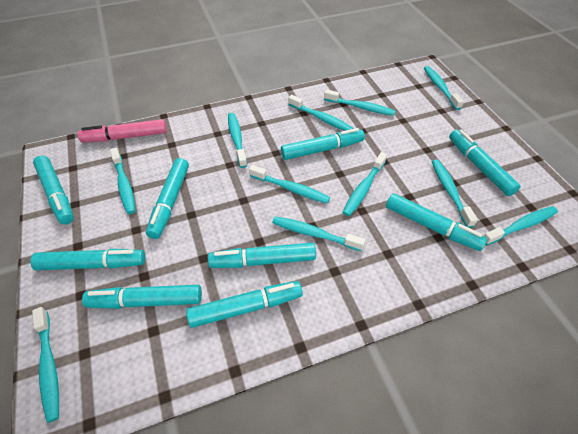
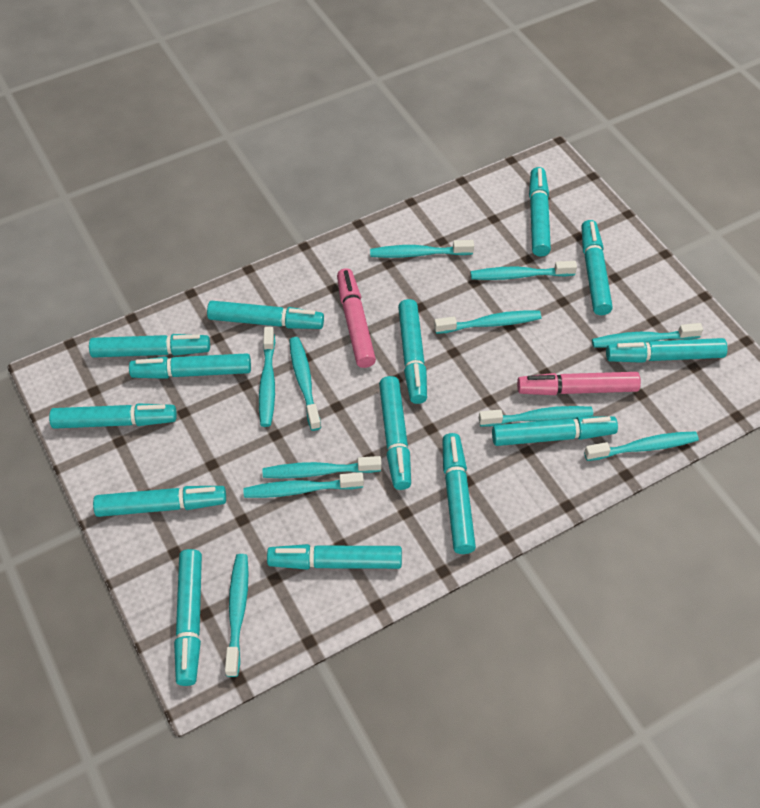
pink marker: [78,119,167,143] = 1 -> [337,268,376,368] [517,372,641,395] = 2
turquoise marker: [30,249,145,270] [33,155,74,225] [82,285,202,309] [146,158,189,239] [186,281,303,328] [208,243,316,268] [281,128,365,160] [386,193,487,251] [449,129,521,196] = 9 -> [49,403,177,429] [89,334,210,358] [93,486,226,517] [129,353,251,379] [174,549,202,686] [207,301,324,329] [267,544,402,570] [379,376,411,490] [398,299,427,404] [442,433,476,554] [492,416,618,446] [529,167,551,257] [581,220,613,315] [606,338,728,363] = 14

